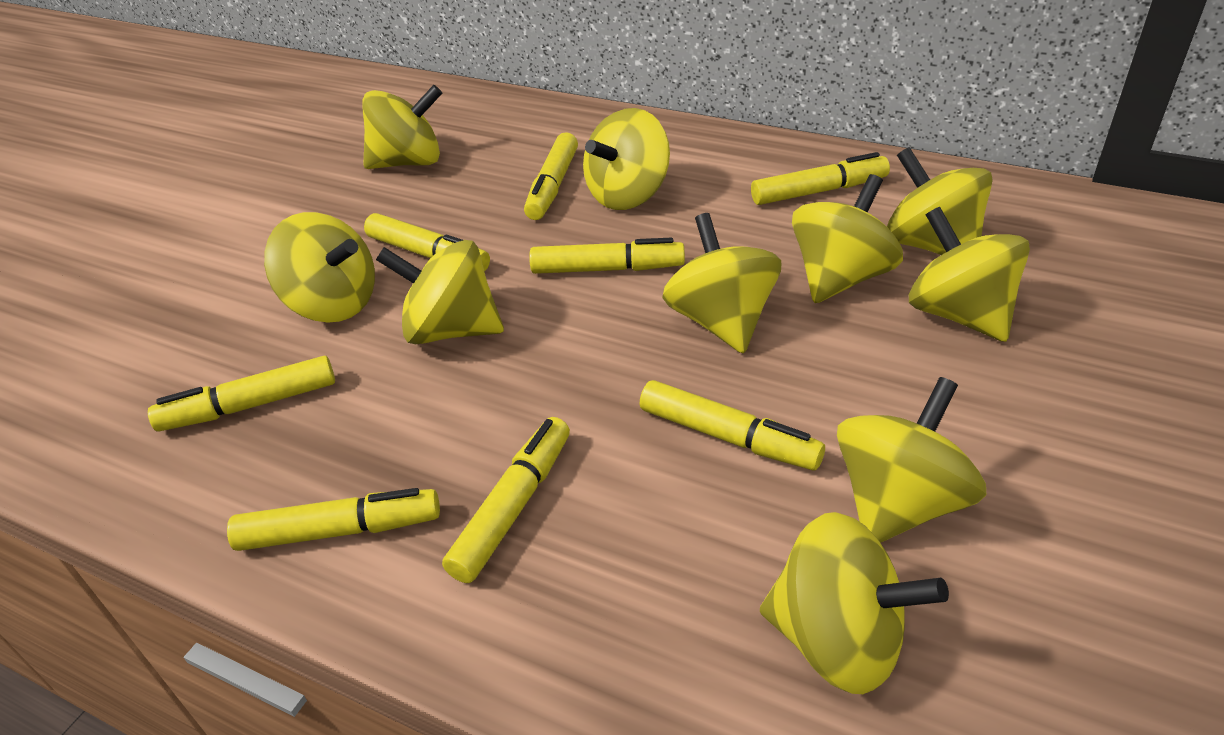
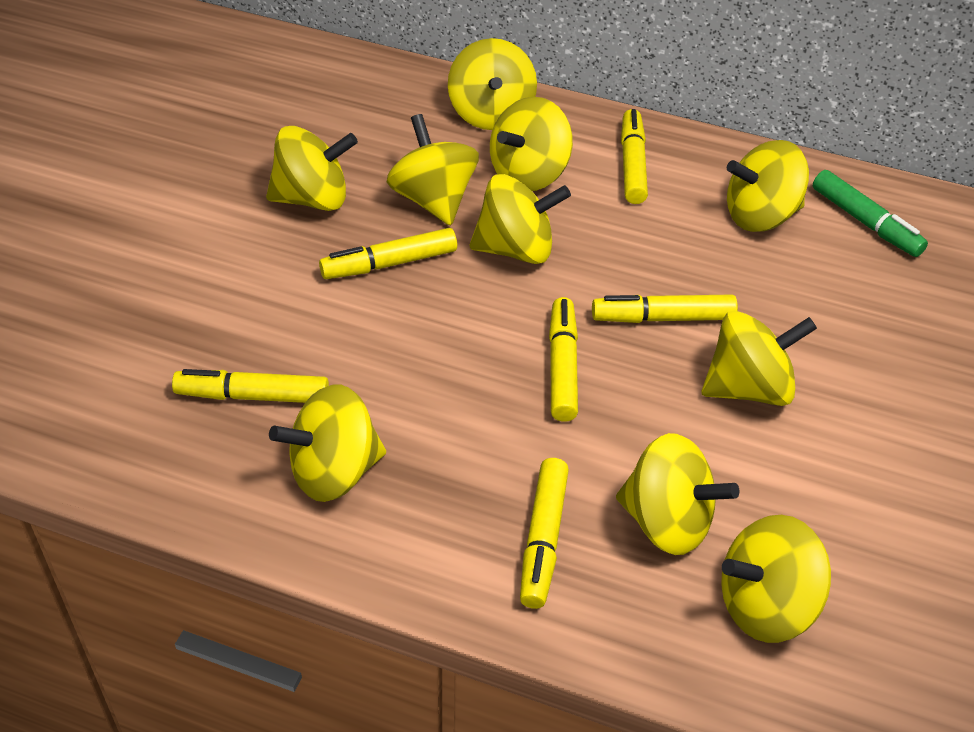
green marker: none = 0 -> [813,170,928,257] = 1
yellow marker: [148,356,335,431] [227,488,440,551] [364,213,490,271] [442,417,570,583] [524,132,578,220] [529,238,685,274] [640,380,825,471] [751,152,890,205] = 8 -> [172,369,329,403] [319,228,457,279] [520,458,569,609] [549,297,578,422] [592,294,738,323] [621,109,648,204] = 6

